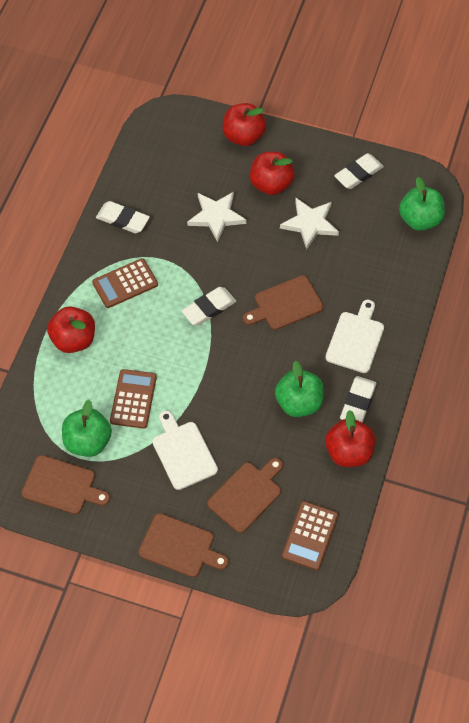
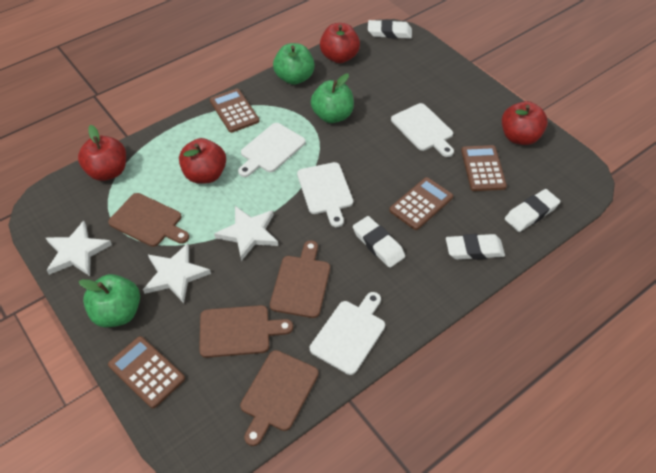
brown calculator: [92,258,158,308] [110,369,157,429] [282,501,338,570] = 3 -> [108,336,185,408] [210,89,260,133] [389,177,453,230] [461,145,507,191] = 4
white cutting board: [152,410,218,490] [325,299,384,373] = 2 -> [238,123,306,177] [297,162,353,227] [310,292,385,375] [391,103,454,157] = 4
white star: [187,192,247,242] [280,198,339,250] = 2 -> [46,221,112,276] [143,243,211,303] [214,206,278,261] = 3

